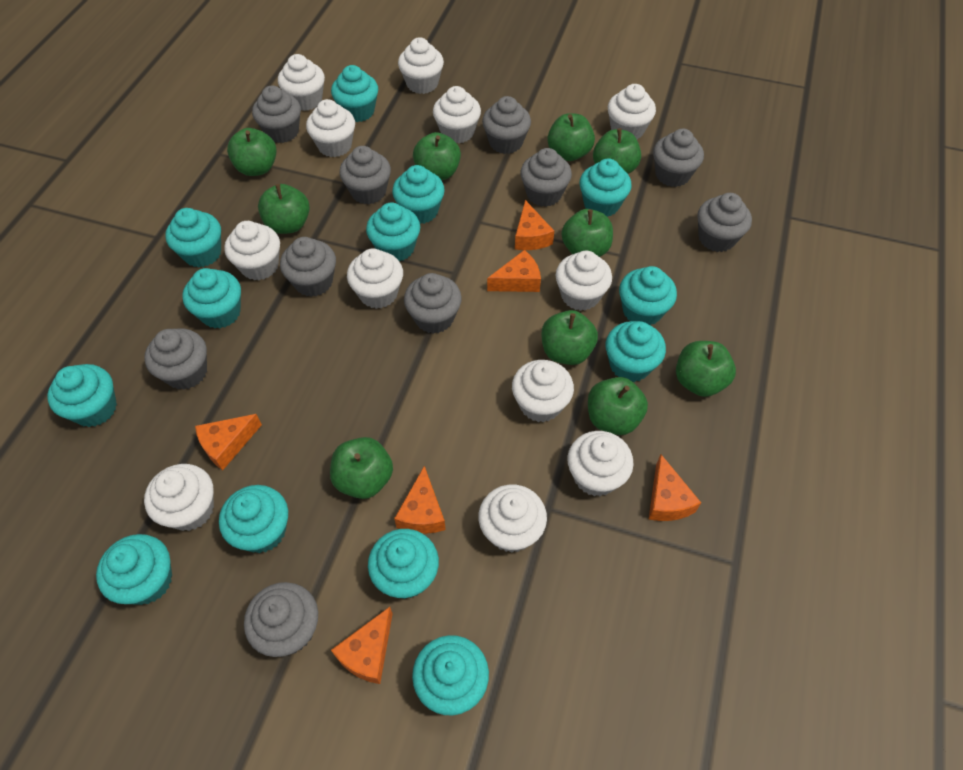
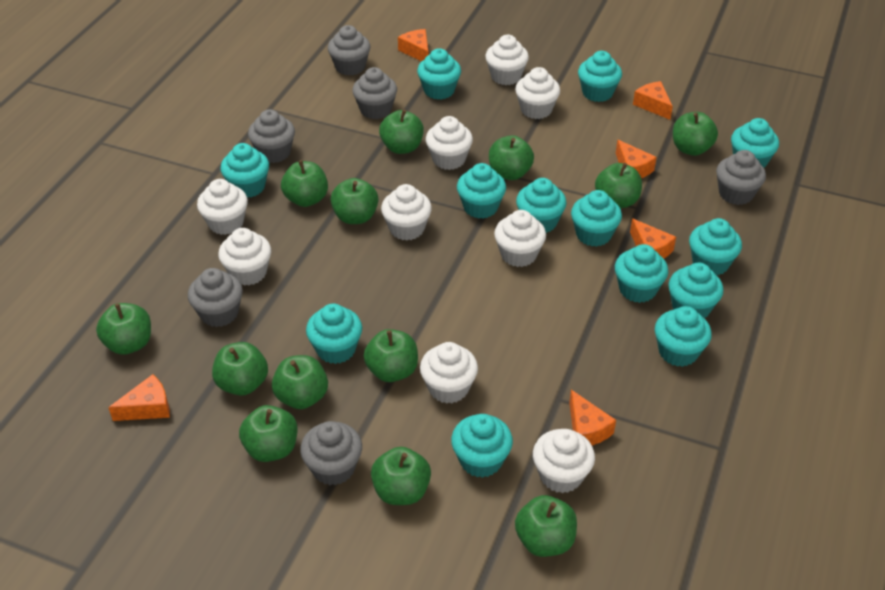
green apple: [227,128,277,176] [258,184,310,234] [330,437,393,499] [413,132,461,180] [541,310,598,365] [547,113,595,161] [561,209,613,257] [588,377,648,435] [593,128,641,174] [676,341,736,397] = 10 -> [96,303,151,355] [212,342,268,396] [239,405,297,462] [272,355,328,409] [281,160,328,207] [331,178,378,224] [364,329,418,382] [371,447,431,505] [379,109,424,154] [489,135,534,180] [515,495,577,557] [595,163,642,208] [673,112,718,156] = 13
grey cupcake: [144,328,207,390] [244,582,318,657] [252,85,301,143] [280,237,336,297] [340,146,391,204] [404,273,462,334] [482,96,531,154] [520,148,572,207] [653,129,704,187] [697,193,752,252] = 10 -> [188,268,243,327] [248,109,295,163] [300,421,362,485] [328,25,371,76] [352,67,397,119] [716,150,766,205] = 6
white cupcake: [144,464,214,531] [224,221,280,280] [278,54,325,111] [306,99,355,157] [347,248,403,309] [398,37,444,94] [433,86,481,144] [478,485,547,553] [512,360,574,422] [556,251,612,311] [567,431,634,496] [608,84,656,139] = 12 -> [197,179,248,235] [218,228,271,286] [381,184,432,241] [420,342,478,404] [426,116,473,170] [485,35,529,85] [494,210,546,267] [515,67,560,119] [533,429,595,493] = 9

